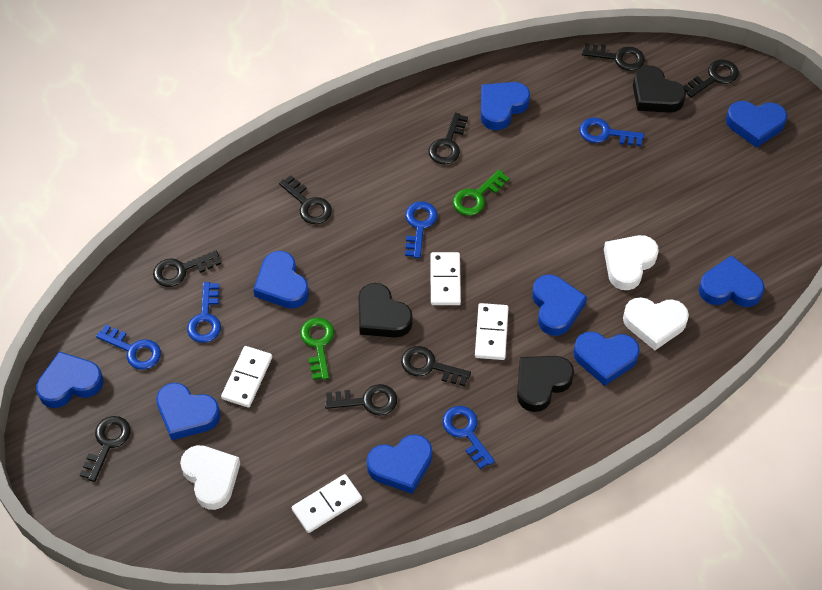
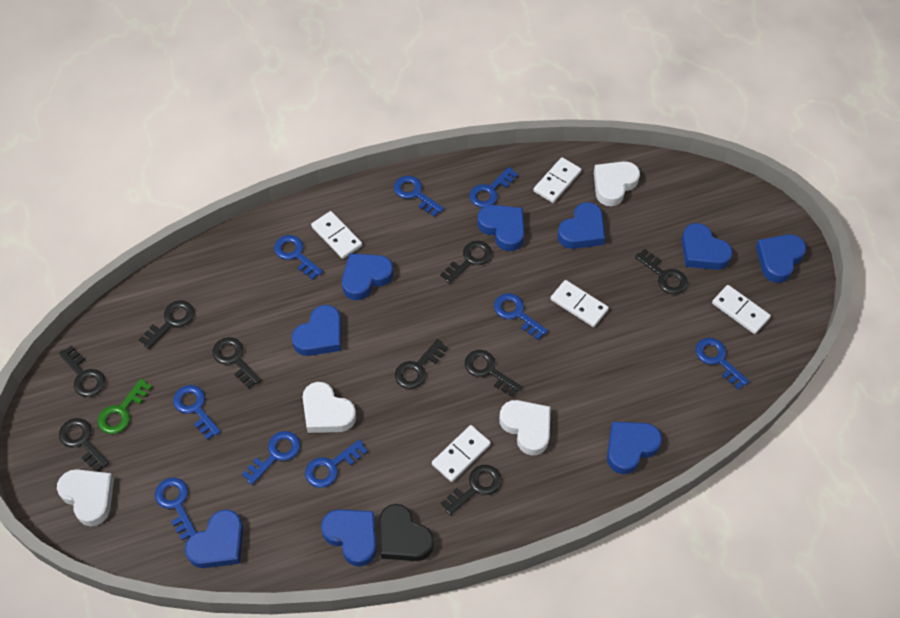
black heart: [358,283,413,338] [517,356,574,412] [633,65,686,113] = 3 -> [379,504,434,561] = 1
black key: [80,416,131,482] [153,250,221,287] [279,175,332,224] [325,384,397,416] [401,346,471,386] [428,113,468,164] [582,43,645,71] [683,60,739,98] = 8 -> [59,345,106,397] [59,418,109,472] [139,300,194,349] [213,337,261,389] [395,339,448,389] [440,241,492,284] [441,465,502,515] [465,350,522,397] [635,249,688,294] = 9
blue key: [96,325,161,370] [187,282,221,343] [405,201,438,258] [442,406,495,469] [579,118,644,146] = 5 -> [155,478,197,541] [173,385,221,440] [242,431,300,485] [274,235,323,280] [305,439,368,488] [394,176,444,217] [469,167,518,208] [494,293,548,340] [695,338,750,390] = 9
green key: [300,318,334,380] [453,169,510,216] = 2 -> [98,379,152,434] = 1
white domino: [221,346,272,408] [292,474,362,533] [430,252,461,305] [475,303,509,360] = 4 -> [311,211,362,259] [432,425,491,482] [533,157,581,203] [550,280,609,327] [712,285,771,334] = 5
white heart: [180,445,240,510] [604,235,659,290] [623,297,689,350] = 3 -> [57,469,114,526] [303,382,356,433] [499,400,551,455] [594,161,640,206] = 4

